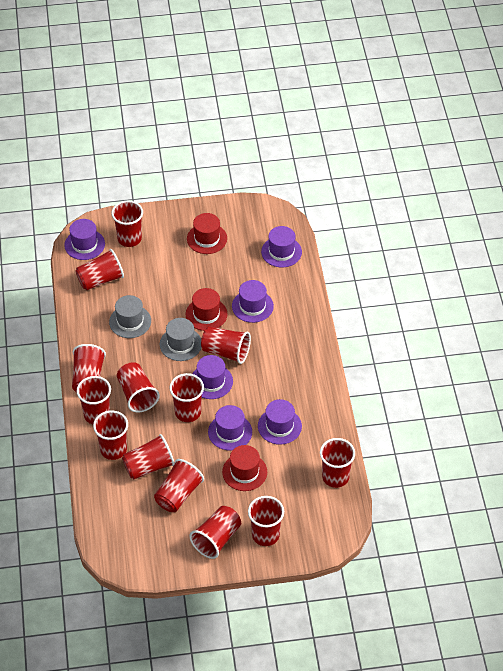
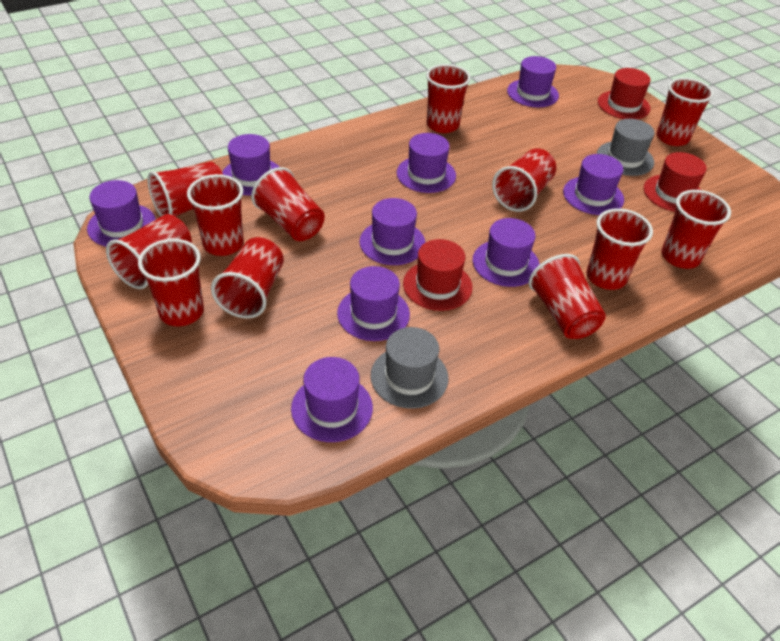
purple hat: [64,219,105,260] [192,355,233,399] [208,405,252,450] [232,280,274,323] [258,399,302,445] [261,226,302,268] = 6 -> [87,180,156,247] [222,134,279,196] [291,357,373,442] [337,266,410,341] [359,198,425,265] [397,133,456,193] [473,218,540,287] [507,56,559,107] [563,154,624,215] = 9
red cup: [72,344,106,392] [76,249,124,290] [77,376,111,424] [93,411,128,460] [111,201,143,247] [117,362,160,412] [122,434,175,479] [154,459,204,512] [169,373,204,422] [190,506,241,559] [201,326,251,364] [248,496,284,546] [320,438,355,488] = 13 -> [106,214,192,289] [138,239,204,326] [147,162,223,217] [187,174,244,256] [211,237,284,319] [251,167,325,241] [426,64,471,133] [492,148,556,212] [529,254,606,339] [586,208,653,290] [656,78,714,146] [661,190,731,269] = 12

